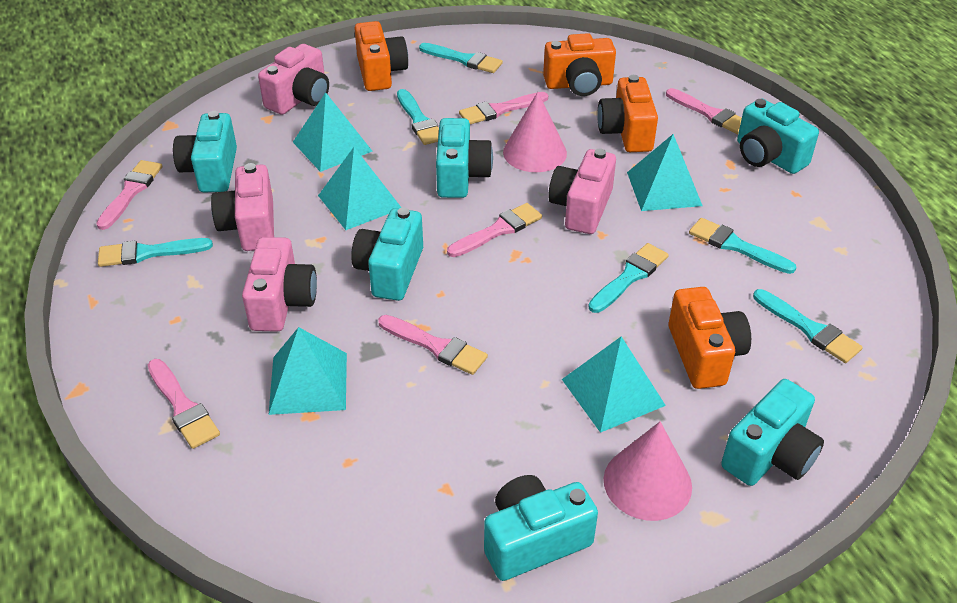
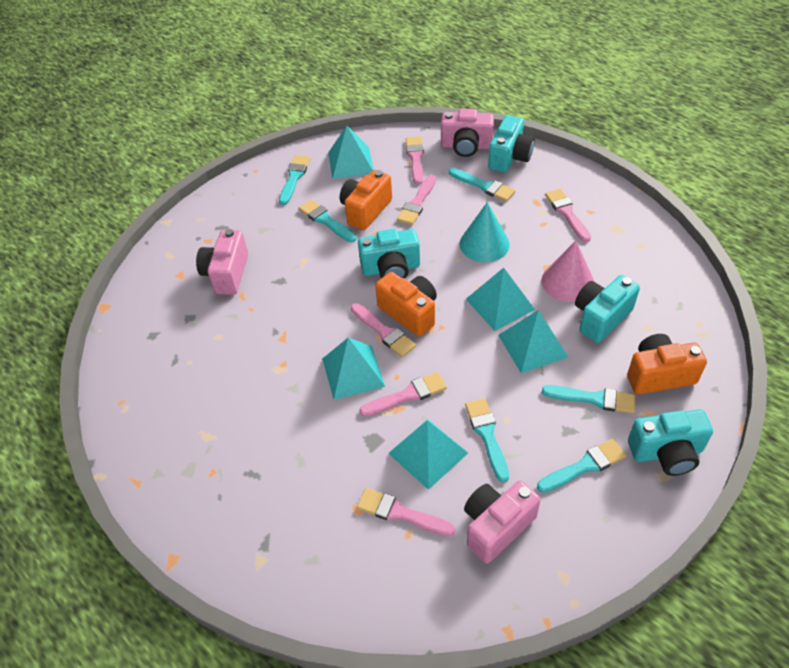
orange camera: [354,21,408,91] [543,33,616,96] [597,75,658,152] [669,287,751,389] = 4 -> [340,170,392,230] [375,272,437,337] [627,334,707,394] = 3
pink camera: [211,163,274,251] [242,237,317,332] [258,44,329,115] [548,148,616,234] = 4 -> [196,229,248,295] [441,109,494,157] [464,481,541,564] = 3
pink cone: [503,92,567,172] [604,422,692,521] = 2 -> [541,241,594,302] = 1
turquoise camera: [173,111,237,192] [351,207,423,301] [436,118,493,198] [484,475,598,581] [721,379,824,486] [737,98,819,174] = 6 -> [358,229,420,278] [488,115,535,173] [575,275,640,343] [628,409,713,476] = 4
turquoise cone: none = 0 -> [459,202,510,262] = 1

